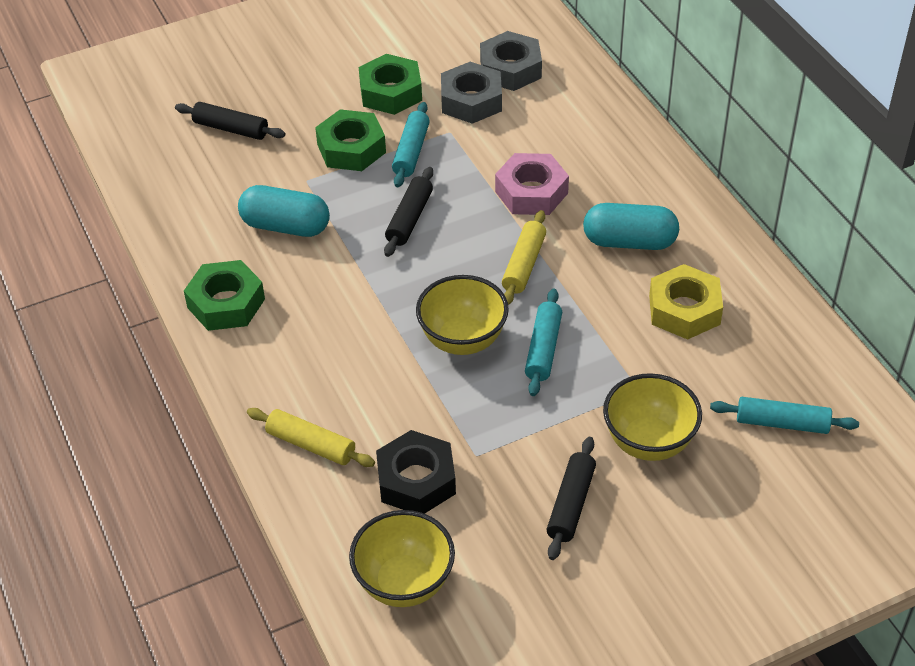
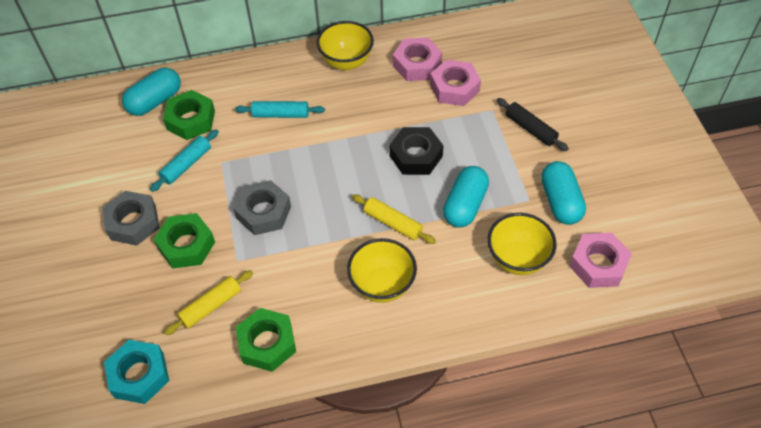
black rolling pin: [175,102,285,140] [384,167,433,257] [546,437,596,560] = 3 -> [497,98,569,151] = 1
pink nut: [495,153,569,215] = 1 -> [393,37,442,81] [430,60,481,106] [569,233,632,288] = 3
turquoise capsule: [238,185,330,237] [583,203,679,250] = 2 -> [122,67,181,116] [443,166,489,228] [541,161,586,225] = 3
turquoise nut: none = 0 -> [104,340,169,404] = 1
turquoise rolling pin: [392,102,430,187] [525,289,562,396] [710,397,859,434] = 3 -> [150,129,219,192] [235,101,325,118] = 2
yellow nut: [649,264,723,340] = 1 -> none = 0

